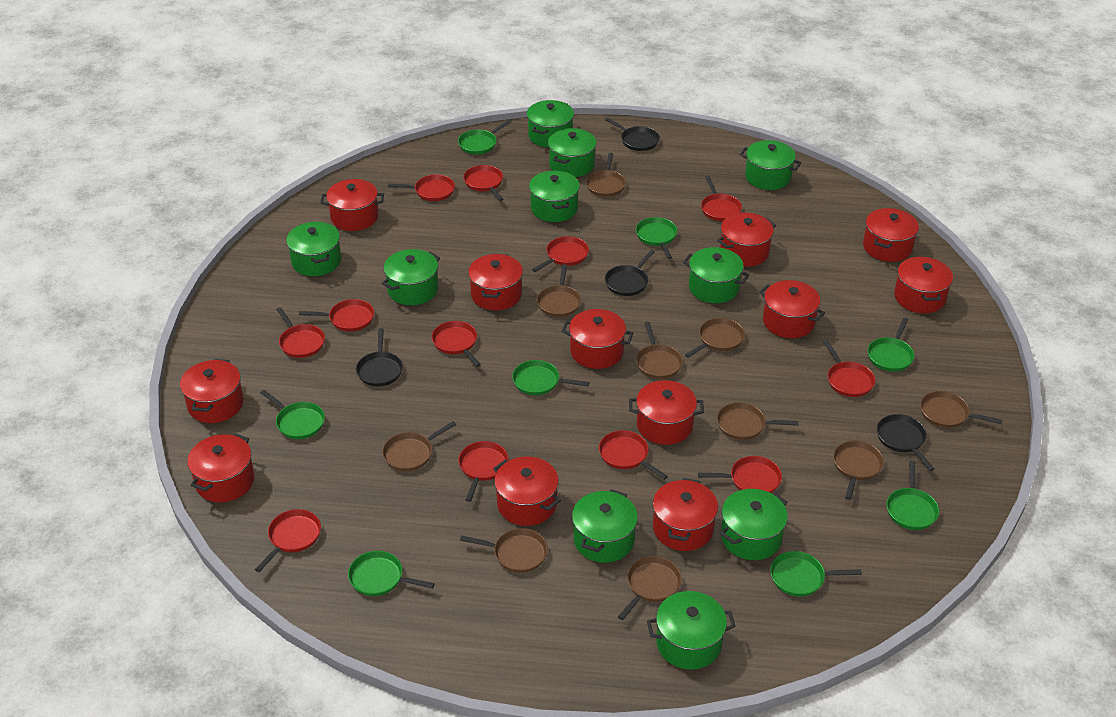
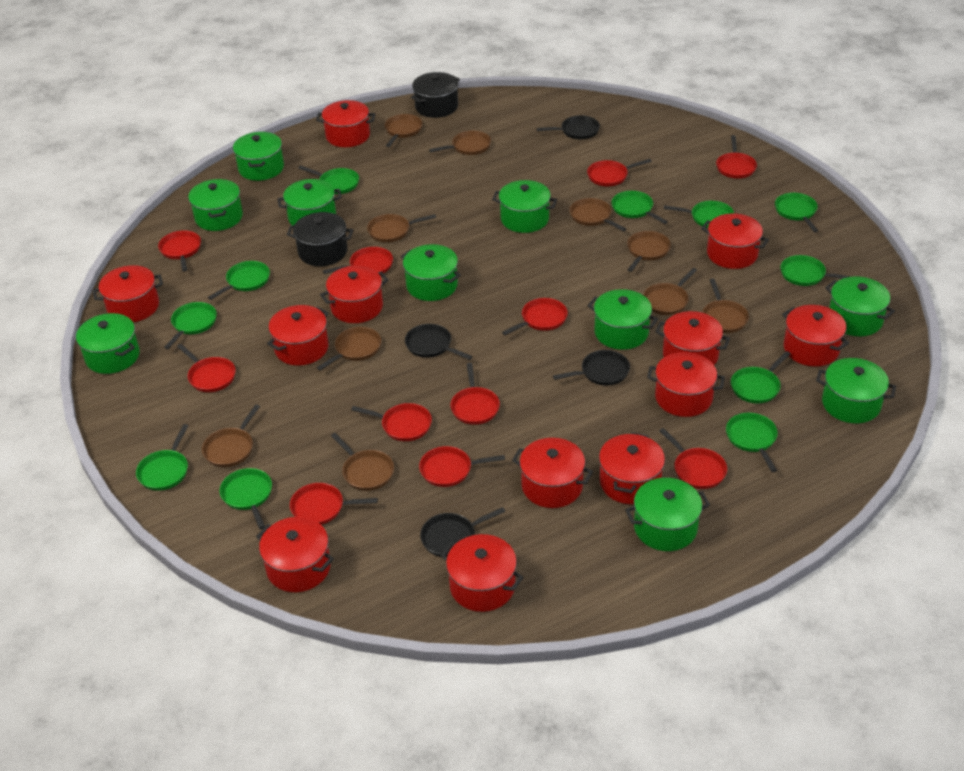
black pot: none = 0 -> [287,212,353,266] [411,72,460,118] = 2
green pan: [260,390,325,439] [348,551,435,596] [458,120,511,154] [512,360,589,395] [636,217,677,259] [770,551,862,597] [868,318,914,372] [886,461,939,530] = 8 -> [136,424,189,491] [164,302,217,349] [208,261,270,300] [220,468,272,529] [298,165,359,194] [611,191,668,224] [664,201,734,228] [726,413,778,472] [731,351,790,403] [775,193,818,232] [780,255,851,286] = 11
red pan: [255,509,321,572] [276,307,325,358] [299,299,374,332] [388,175,455,201] [432,321,481,367] [458,441,509,502] [463,165,503,201] [532,236,589,272] [599,430,668,480] [698,456,782,493] [701,176,742,221] [823,340,875,397] = 12 -> [158,230,201,272] [177,344,236,392] [290,483,378,525] [323,247,393,274] [351,403,432,441] [419,446,505,487] [450,363,500,425] [502,298,568,335] [587,159,652,186] [660,428,727,489] [716,135,757,179] = 11

